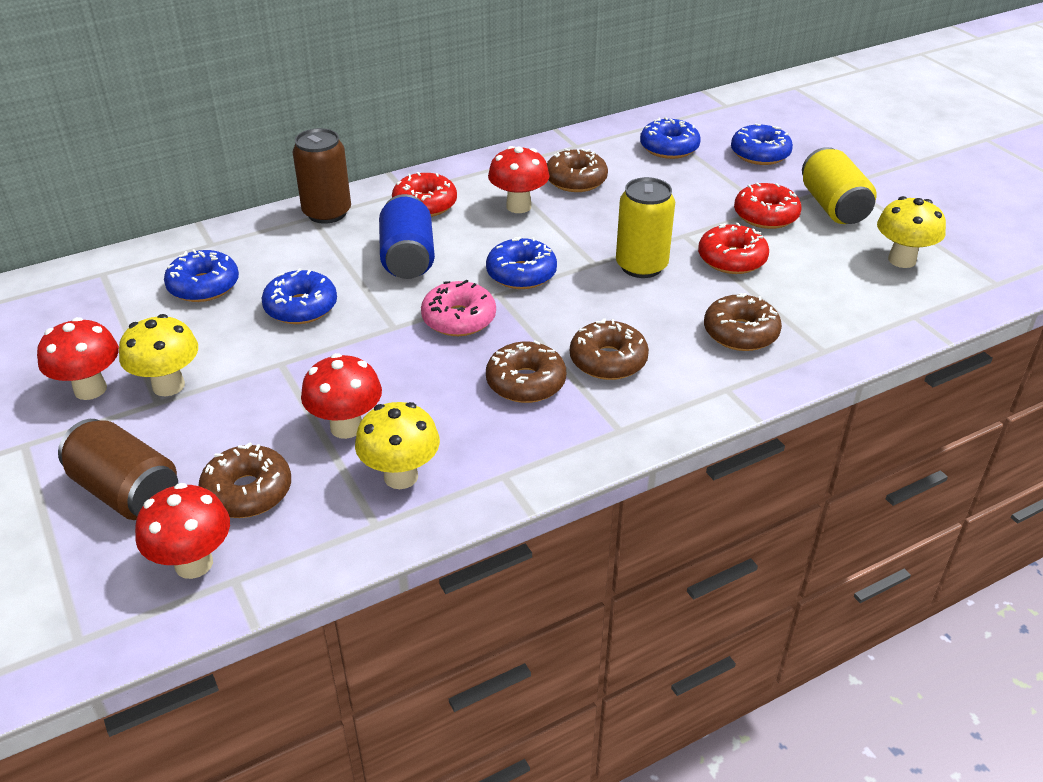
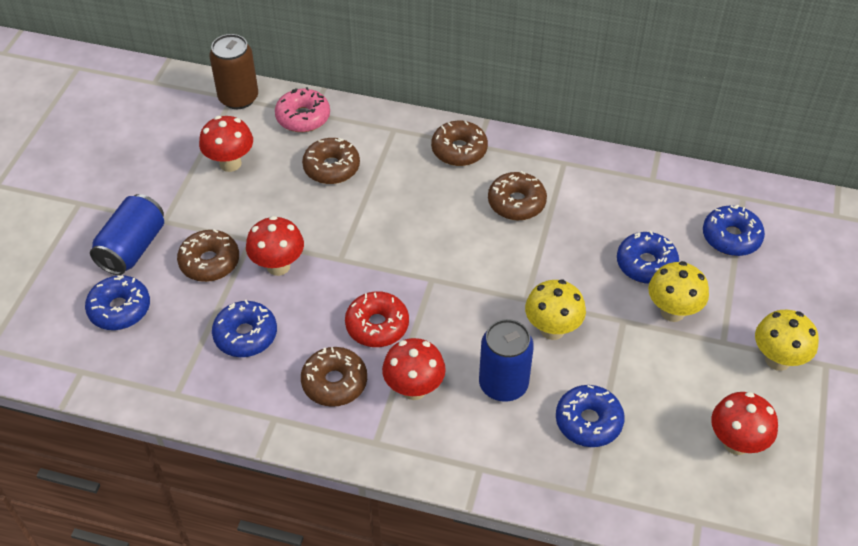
blue can: [379,194,435,279] = 1 -> [90,194,164,275] [479,319,534,402] = 2
brown can: [58,419,178,520] [292,128,351,224] = 2 -> [210,34,258,109] = 1
red donut: [392,172,457,217] [698,223,769,274] [734,183,802,229] = 3 -> [345,291,409,347] = 1
yellow can: [616,177,675,278] [802,147,877,224] = 2 -> none = 0

